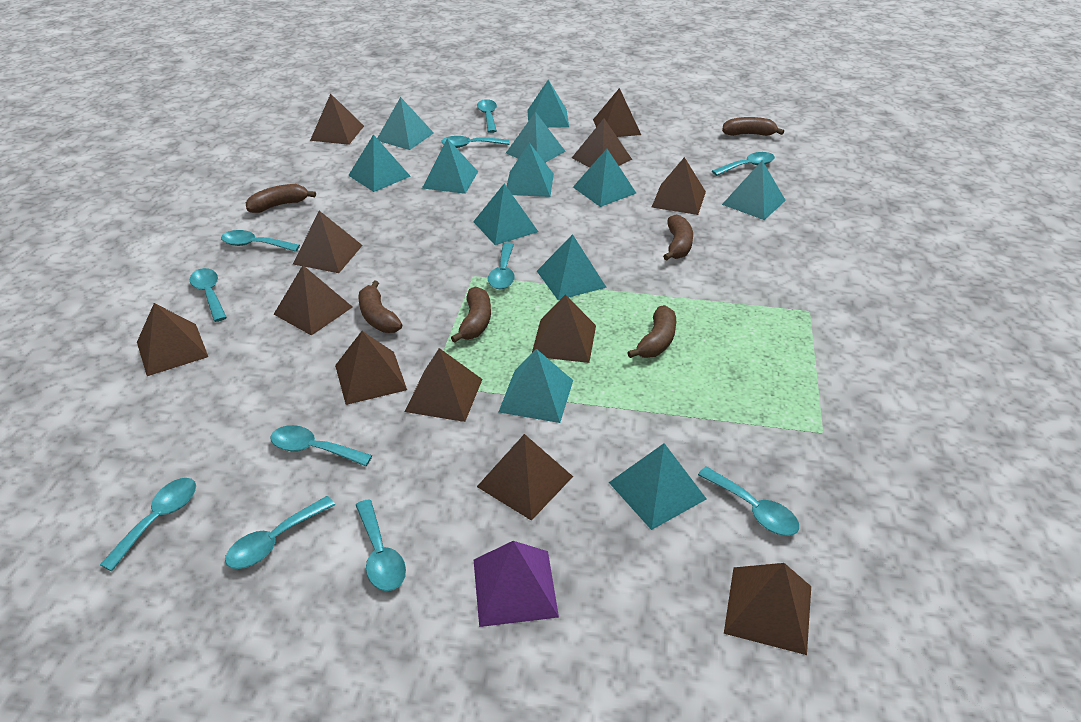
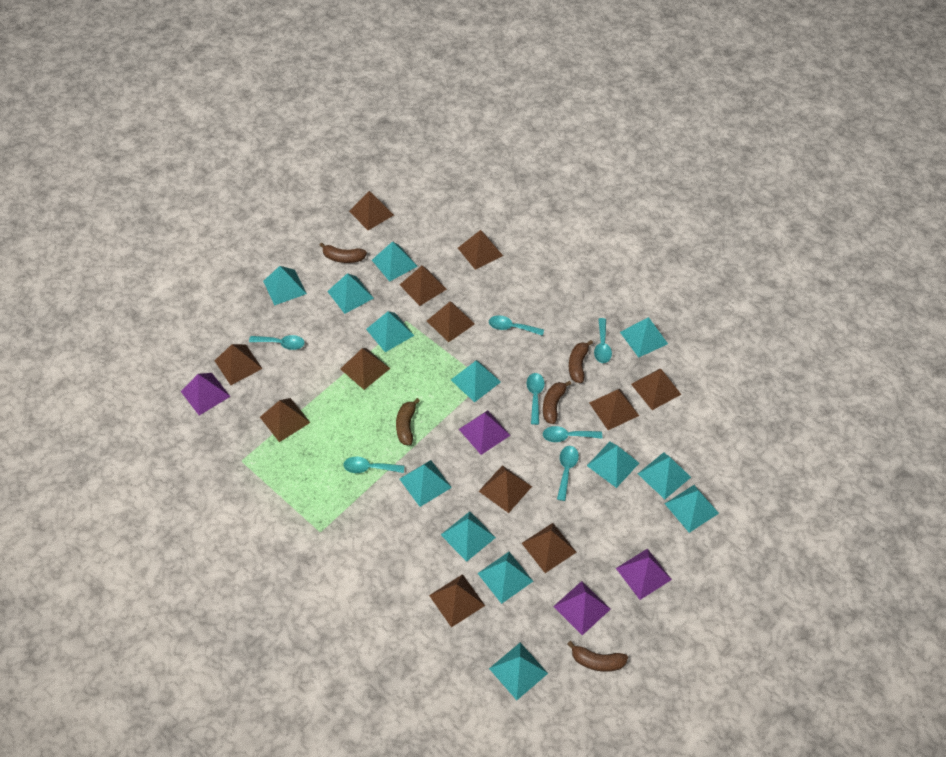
brown banana: [246,184,316,213] [358,280,402,333] [451,286,491,343] [627,305,676,358] [663,214,693,260] [722,117,784,136] = 6 -> [320,243,367,263] [396,398,420,445] [543,381,571,424] [567,641,628,672] [569,340,593,383] = 5
purple pyramid: [474,541,559,627] = 1 -> [181,373,231,415] [459,410,510,455] [553,581,611,635] [616,549,672,600] = 4
turquoise pyramid: [348,134,411,192] [377,97,434,150] [422,138,478,194] [473,184,538,245] [499,349,573,423] [506,112,565,163] [507,143,554,197] [527,80,569,128] [537,234,607,300] [573,149,636,207] [609,443,706,530] [722,160,786,220] = 12 -> [263,266,307,306] [327,273,374,314] [366,311,414,352] [372,241,418,282] [400,460,452,507] [441,511,496,562] [451,360,501,402] [477,552,533,604] [489,642,548,700] [587,442,639,488] [620,317,668,358] [638,452,691,499] [665,485,719,533] = 13
turquoise spoon: [100,478,196,571] [190,268,227,322] [221,230,300,252] [225,496,335,569] [270,425,372,466] [356,499,406,591] [441,136,509,148] [477,99,497,133] [488,243,515,289] [698,466,799,536] [712,152,775,176] = 11 -> [249,335,305,350] [343,457,405,473] [489,315,544,336] [527,373,545,425] [543,426,602,442] [557,446,579,501] [594,318,612,363] = 7

